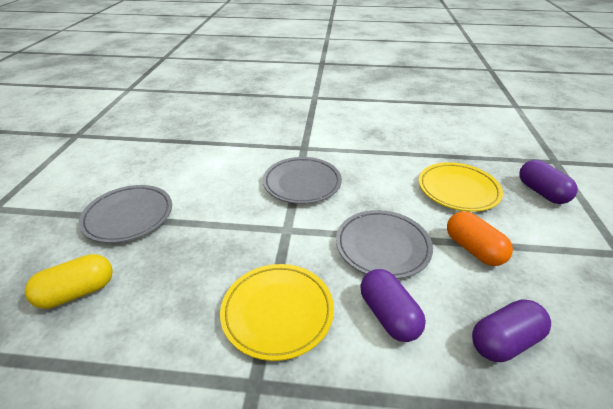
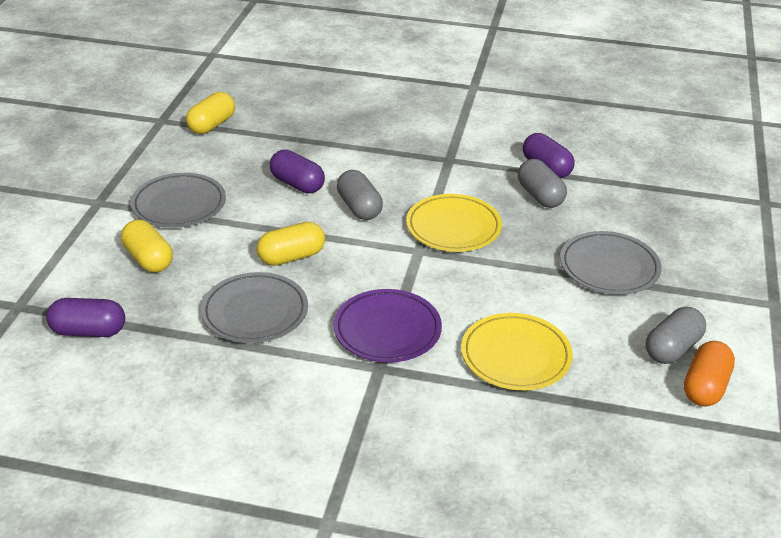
grey capsule: none = 0 -> [337,170,383,220] [518,159,567,208] [645,307,706,364] = 3
purple plate: none = 0 -> [334,289,442,363] = 1
yellow capsule: [25,254,113,309] = 1 -> [121,220,173,272] [186,92,235,134] [257,222,325,266] = 3

